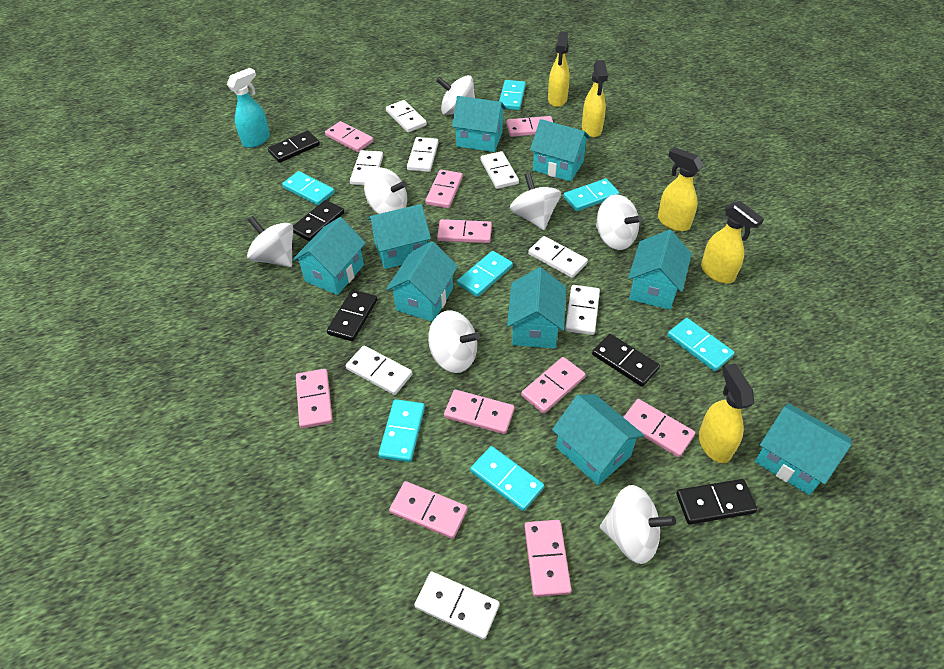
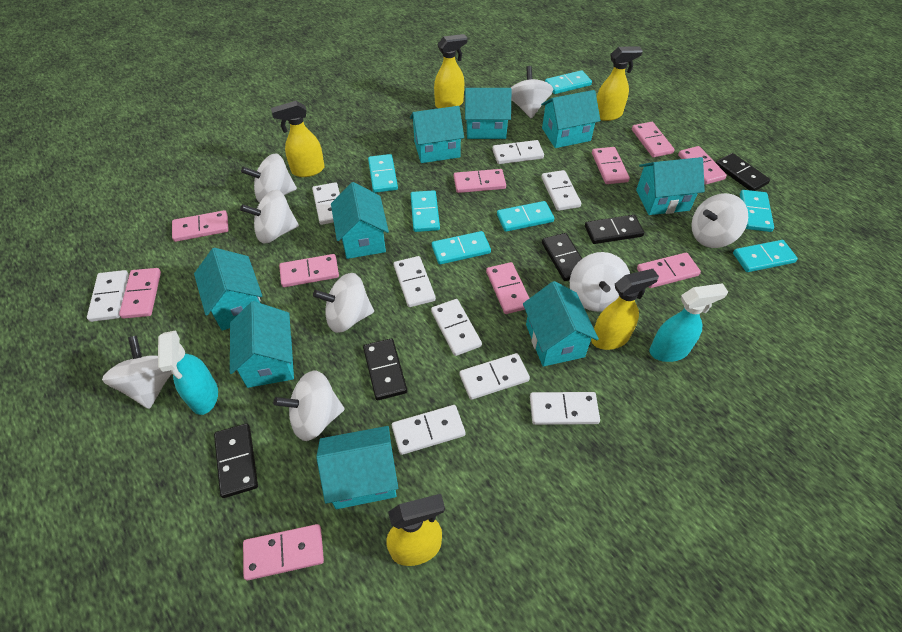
turquoise spray bottle: [227,68,270,148] = 1 -> [158,331,218,415] [650,283,728,362] = 2
white domino: [346,346,412,395] [350,150,383,185] [386,100,427,132] [407,137,439,172] [414,571,500,640] [481,151,519,189] [528,236,588,278] [565,285,600,335] = 8 -> [87,270,129,322] [312,182,340,225] [392,405,465,455] [394,256,436,307] [431,299,482,356] [460,353,530,400] [492,140,544,164] [530,392,600,425] [541,170,581,211] = 9
white spinning top: [247,216,293,267] [364,167,407,214] [428,310,480,373] [436,75,475,115] [510,172,561,230] [596,194,643,250] [600,485,676,564] = 7 -> [102,336,172,409] [240,190,299,243] [241,153,297,203] [273,370,344,441] [313,273,374,333] [511,66,553,119] [570,252,630,312] [691,193,748,248] = 8

